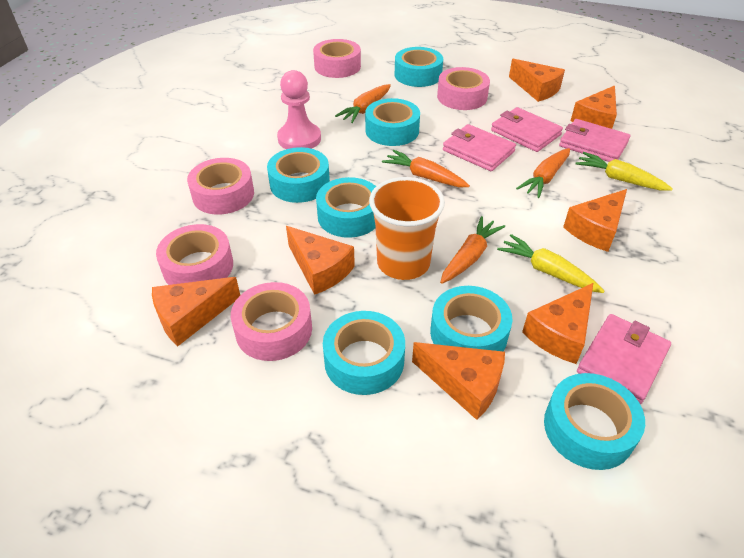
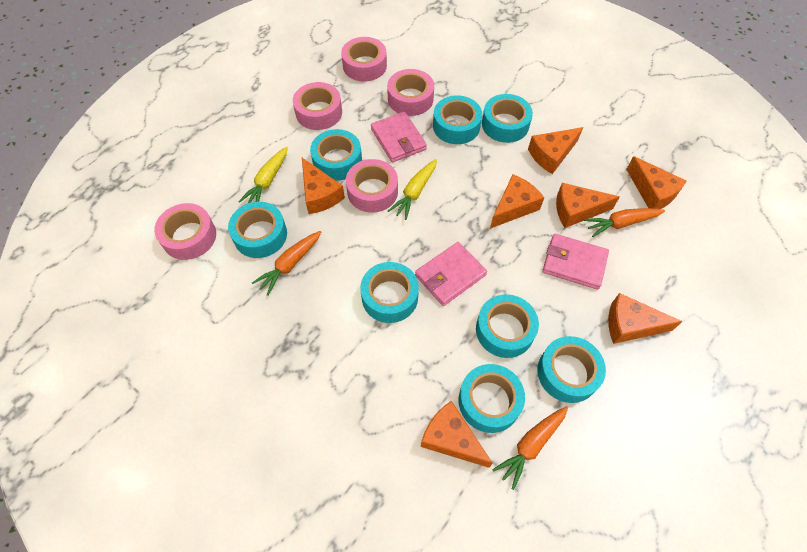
orange carrot: [335,84,391,123] [382,150,470,187] [440,216,505,284] [516,148,570,198] = 4 -> [252,231,321,296] [492,406,568,490] [584,208,665,237] = 3
orange cup: [369,177,445,280] = 1 -> none = 0
pink pawn: [277,70,321,149] = 1 -> none = 0
pink wallet: [443,124,516,171] [491,107,563,152] [559,119,630,162] [577,314,671,405] = 4 -> [371,112,427,162] [415,242,487,306] [542,234,609,289] = 3
turquoise tape: [267,147,330,203] [316,177,376,238] [323,311,405,395] [365,98,420,146] [395,47,443,87] [430,286,512,351] [544,373,645,470] = 7 -> [228,202,287,258] [310,129,362,181] [360,262,419,323] [433,95,482,144] [459,364,525,433] [476,294,539,358] [482,94,533,143] [537,336,606,403] = 8

